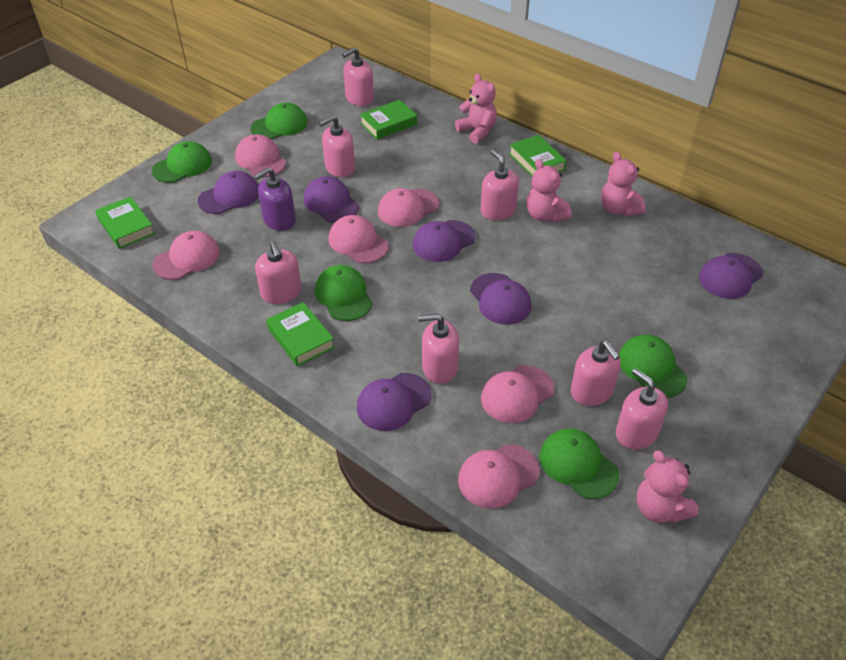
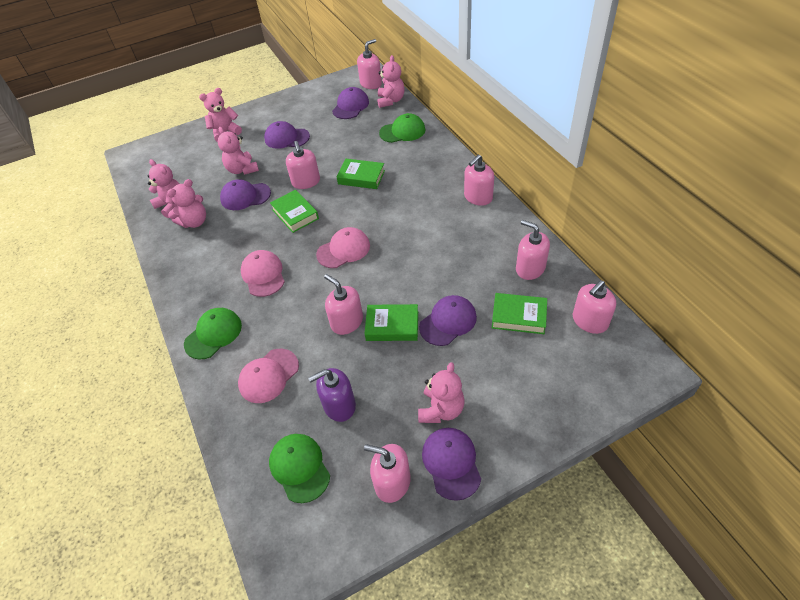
green cap: [152,141,212,183] [251,103,307,139] [315,265,373,321] [540,428,619,499] [619,334,688,398] = 5 -> [184,308,242,360] [269,434,330,503] [379,113,425,143] = 3
pink cap: [153,231,220,280] [235,134,286,178] [328,215,389,264] [378,188,439,227] [458,444,540,509] [481,365,554,423] = 6 -> [238,349,299,403] [241,250,285,297] [316,227,370,268] = 3
pink teddy bear: [455,74,497,144] [526,159,572,223] [601,152,646,217] [637,450,699,524] = 4 -> [148,159,180,218] [167,179,206,228] [199,88,242,142] [218,127,259,175] [377,55,405,108] [418,362,465,423] = 6
purple cap: [198,171,259,214] [304,176,359,223] [357,373,432,431] [413,220,475,262] [470,273,532,325] [699,253,763,299] = 6 -> [220,179,271,210] [264,121,310,149] [332,87,369,119] [419,295,477,346] [422,428,481,501] = 5

